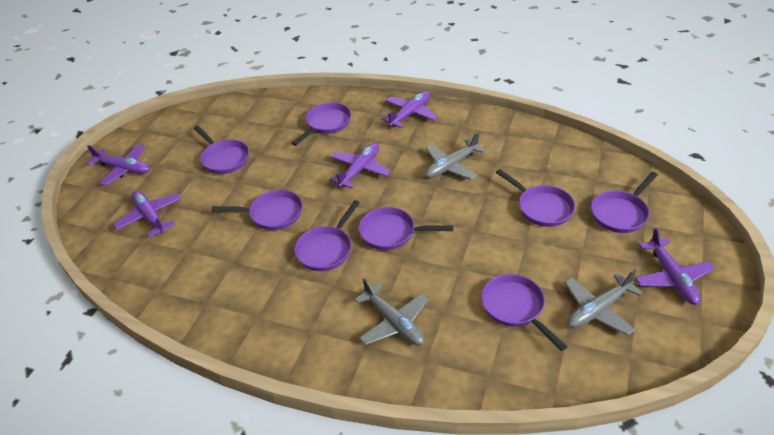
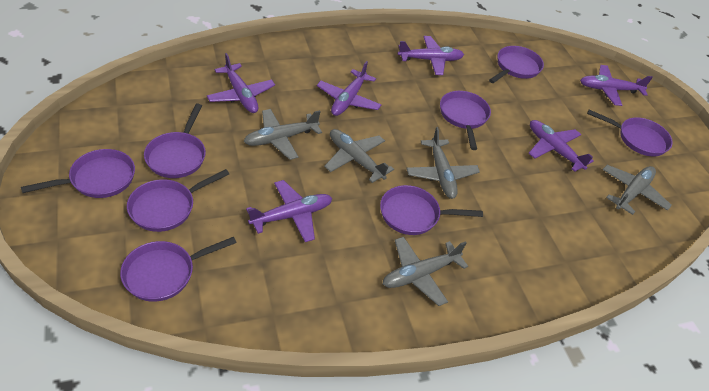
grey plane: [354,278,429,346] [425,132,486,180] [564,269,643,336] = 3 -> [244,109,322,160] [324,129,394,183] [383,237,468,306] [406,127,480,199] [602,165,672,215] = 5
purple plane: [86,144,150,186] [113,191,181,237] [329,143,390,189] [381,91,438,128] [635,227,715,305] = 5 -> [207,53,275,113] [246,180,332,242] [317,61,381,116] [398,36,464,75] [529,120,594,172] [580,65,653,106] = 6

